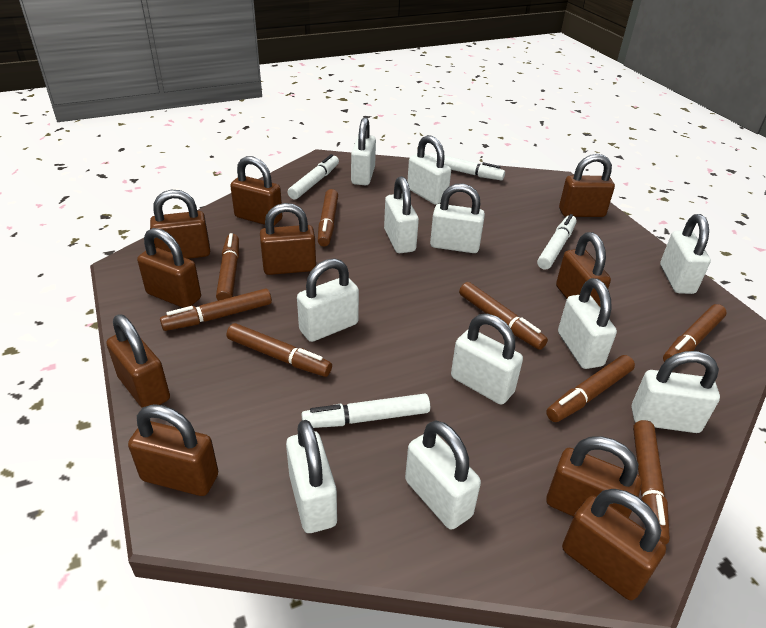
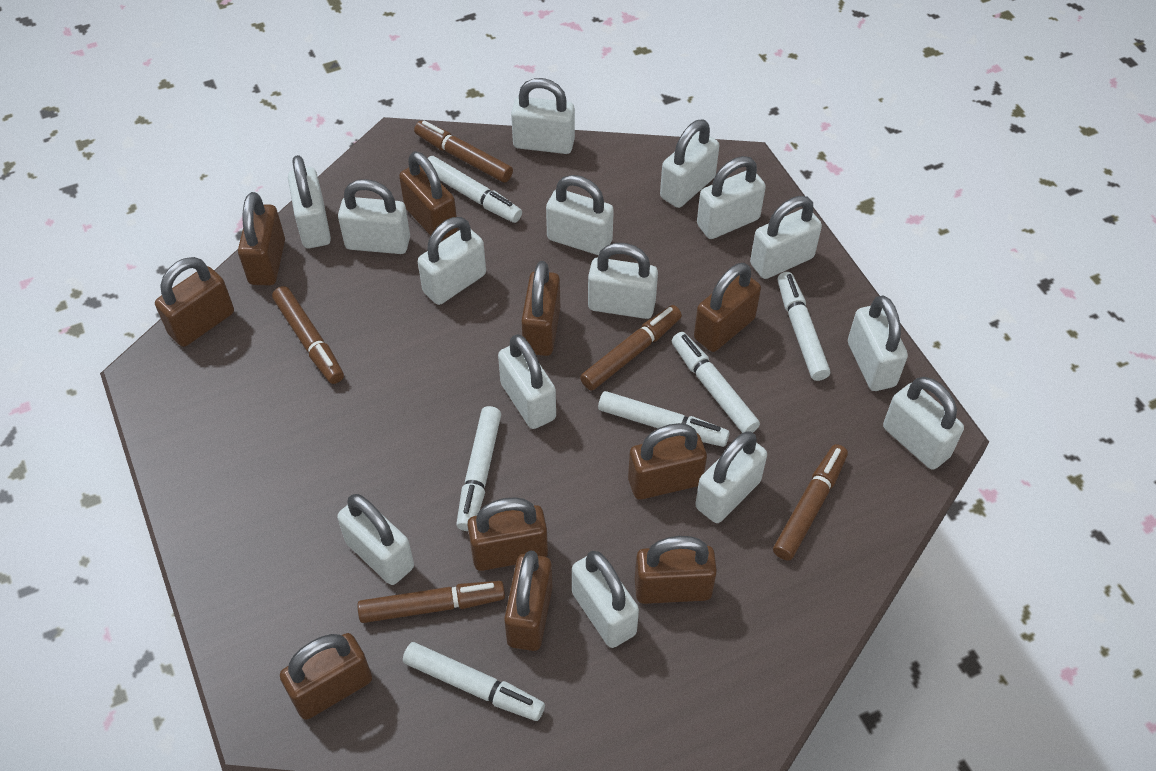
brown marker: [160,289,272,331] [216,233,239,301] [227,323,332,377] [318,189,338,246] [459,282,548,350] [546,355,635,422] [633,420,670,545] [663,304,727,362] = 8 -> [272,286,344,384] [357,581,505,623] [414,121,513,183] [580,305,682,391] [773,444,848,561] = 5
white marker: [288,154,339,200] [301,394,430,428] [429,153,505,180] [537,214,577,270] = 4 -> [403,642,545,721] [428,156,522,223] [456,406,501,531] [598,391,730,447] [672,332,760,433] [778,272,830,381] = 6
white padlock: [286,420,337,533] [297,258,359,342] [351,117,376,185] [384,176,419,253] [405,420,481,530] [407,135,451,205] [430,184,485,253] [451,314,523,405] [558,278,617,369] [632,351,720,433] [660,214,711,294] = 11 -> [288,155,331,248] [337,494,414,585] [338,179,410,254] [418,217,486,305] [498,334,556,429] [511,78,575,154] [546,175,614,255] [572,551,639,648] [588,243,658,319] [660,119,719,208] [695,431,767,523] [697,156,766,239] [750,196,822,279] [848,295,908,391] [883,377,964,470] = 15

